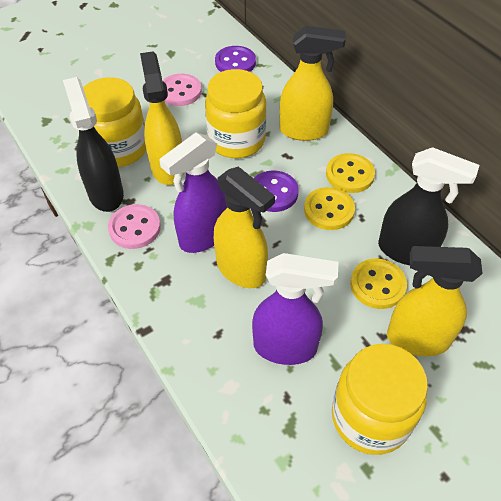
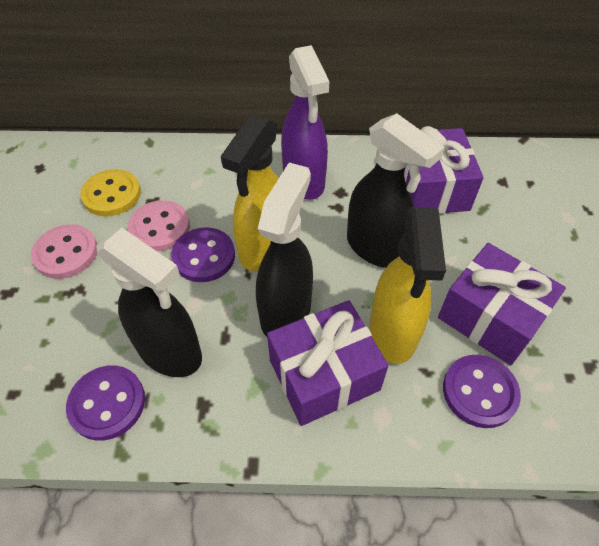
black spray bottle: [63,77,124,212] [378,147,479,265] = 2 -> [96,227,202,377] [256,163,313,337] [347,113,445,268] = 3
purple button: [215,46,256,72] [254,171,299,212] = 2 -> [66,365,145,441] [171,227,235,282] [443,355,521,428] = 3
purple gift: none = 0 -> [267,300,389,426] [404,126,484,214] [438,243,566,365] = 3
purple spray bottle: [159,132,227,253] [252,253,338,365] = 2 -> [281,45,330,200] = 1
yellow button: [304,187,355,230] [326,153,375,193] [350,259,407,309] = 3 -> [80,169,141,216] = 1
yellow jar: [83,77,146,167] [205,69,267,158] [332,344,428,455] = 3 -> none = 0
yellow spray bottle: [140,51,184,185] [214,166,275,288] [280,26,346,141] [387,246,483,356] = 4 -> [221,115,279,271] [369,208,446,364] = 2

